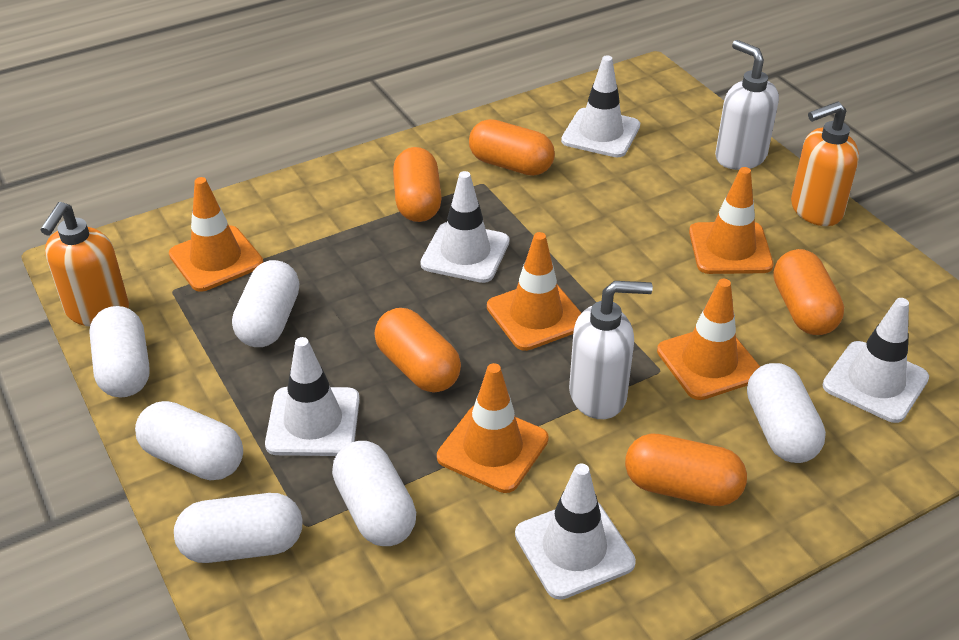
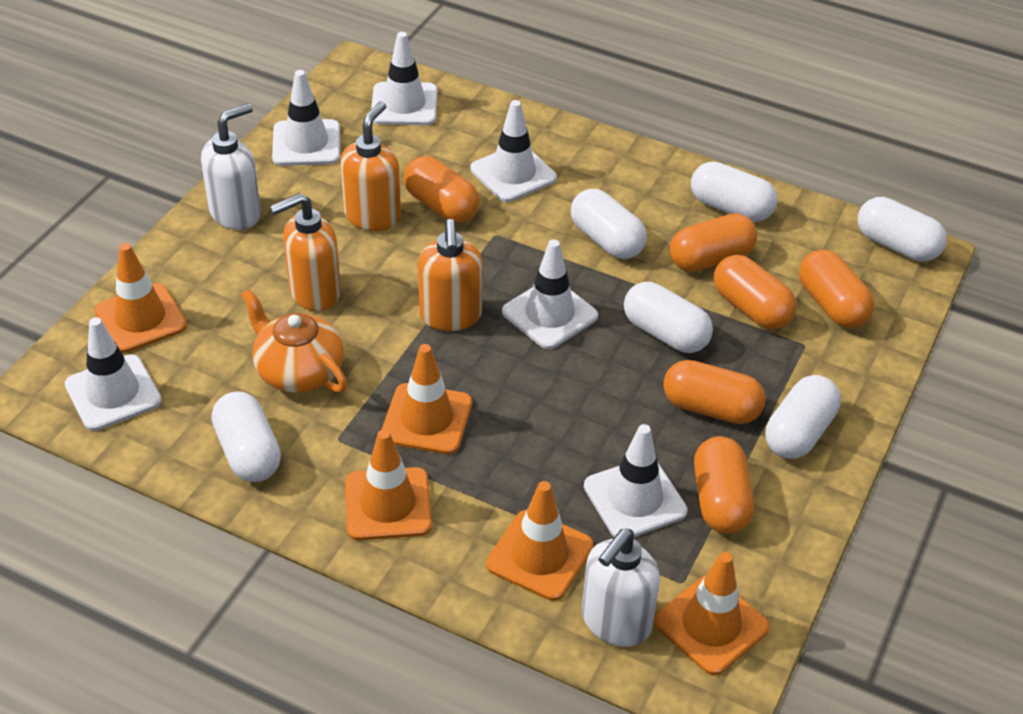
orange capsule: [374,308,461,393] [393,147,442,222] [469,119,555,176] [625,433,747,506] [774,249,844,335] = 5 -> [404,156,479,223] [663,360,766,424] [670,213,757,272] [694,436,754,534] [714,255,797,329] [799,250,875,328] = 6
orange soap dispenser: [40,202,129,327] [791,101,859,226] = 2 -> [270,193,341,311] [340,102,401,231] [418,219,483,331] = 3
orange teapot: none = 0 -> [241,289,347,393] = 1
white traffic cone: [265,337,360,456] [420,171,509,283] [515,464,636,600] [561,55,640,158] [823,298,929,423] = 5 -> [65,317,162,431] [272,70,340,166] [371,32,437,125] [471,100,557,202] [502,239,598,349] [584,424,688,537] = 6

